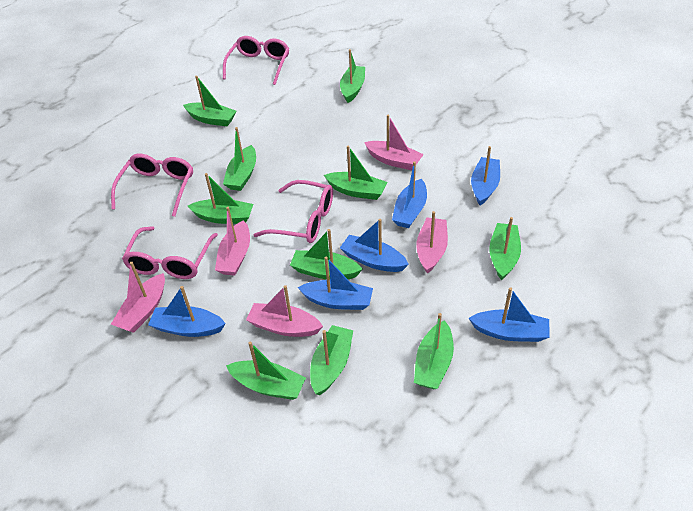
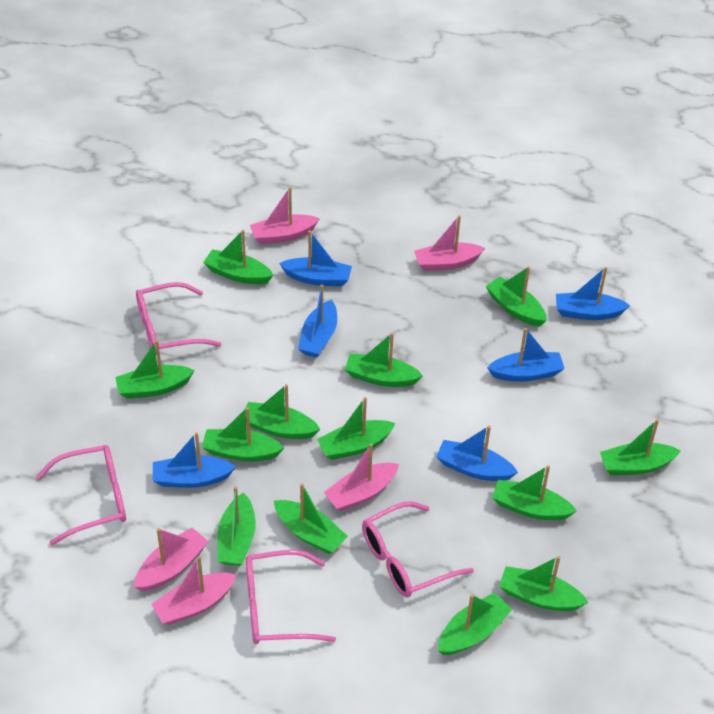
green boat: [183,76,236,126] [188,173,253,224] [223,127,256,191] [226,341,306,400] [290,229,362,280] [310,325,353,395] [324,145,387,200] [340,49,365,103] [414,313,454,389] [489,217,521,280] = 10 -> [115,340,195,399] [202,407,284,462] [203,230,274,284] [217,486,256,566] [245,384,320,439] [274,483,348,554] [317,397,396,460] [345,333,423,387] [438,592,513,655] [486,266,547,327] [492,465,577,520] [499,556,589,611] [600,419,681,475] = 13

